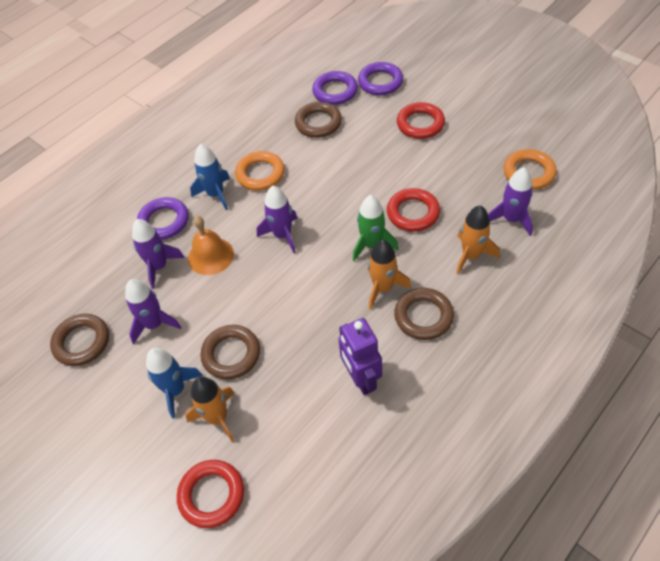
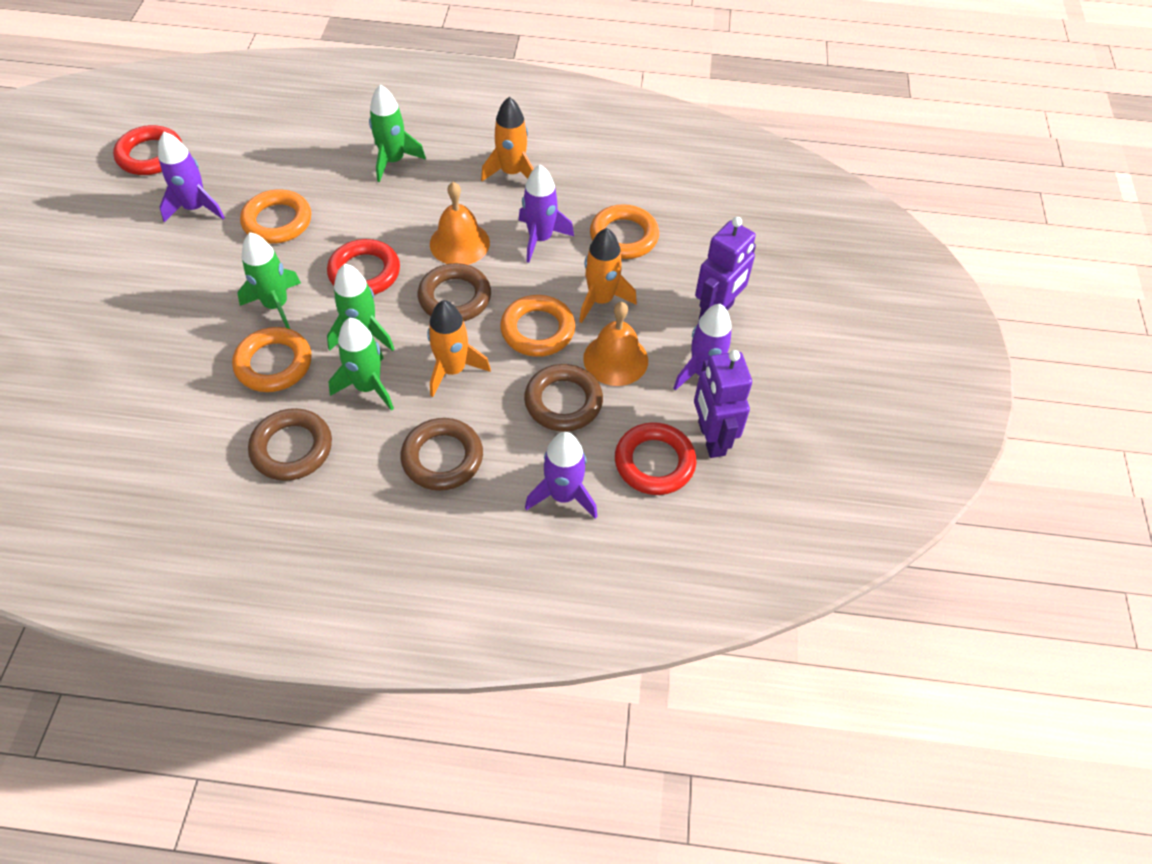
blue rocket: [146,348,203,419] [190,144,230,210] = 2 -> none = 0
green rocket: [353,195,398,261] = 1 -> [237,232,301,329] [327,264,394,351] [328,318,394,411] [369,84,426,182] = 4
orange bell: [188,216,234,275] = 1 -> [430,182,490,265] [583,302,648,386] = 2
orange ring: [235,151,285,191] [503,149,557,190] = 2 -> [232,327,312,392] [240,189,311,244] [500,295,575,357] [590,204,659,259] = 4
purple ring: [137,197,189,240] [312,71,358,105] [358,62,403,95] = 3 -> none = 0
purple robot: [338,318,382,395] = 1 -> [694,350,752,458] [695,217,756,320] = 2

